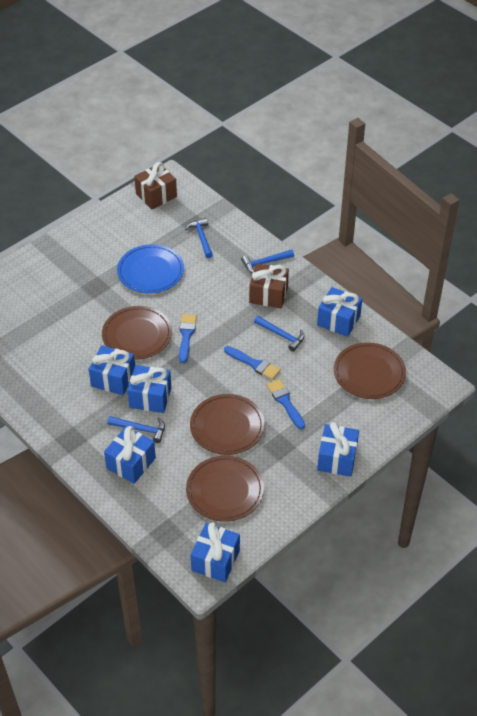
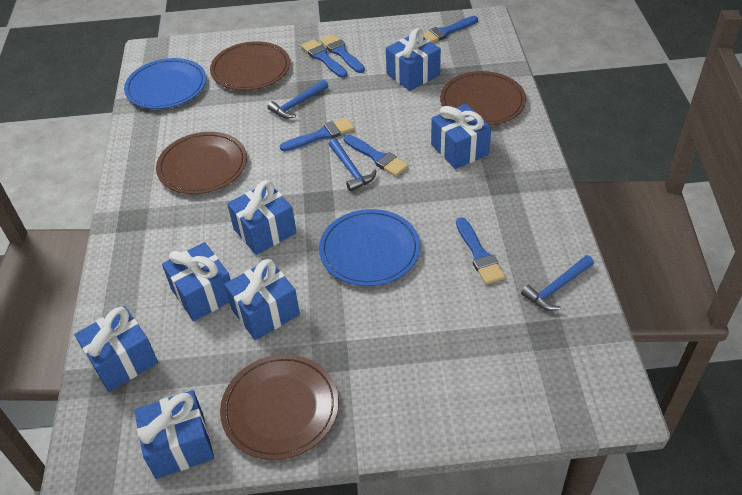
blue brush: [179,314,197,363] [224,346,281,380] [266,379,305,429] = 3 -> [280,118,354,151] [301,39,347,78] [320,34,365,73] [343,134,409,176] [423,16,478,43] [456,217,505,285] = 6
blue gift: [89,345,135,395] [104,426,156,484] [127,365,171,413] [191,522,240,582] [317,287,362,337] [317,422,359,477] = 6 -> [74,306,158,392] [134,390,214,479] [162,242,231,321] [224,259,300,340] [227,181,296,255] [386,28,441,91] [431,104,491,169] = 7
blue hammer: [107,416,165,443] [185,218,213,258] [241,249,294,273] [254,316,304,352] = 4 -> [267,80,328,118] [329,138,376,191] [521,255,594,311] = 3
blue plate: [117,244,184,293] = 1 -> [124,58,206,109] [319,209,420,286] = 2
brown gift: [134,162,177,209] [249,263,289,308] = 2 -> none = 0

